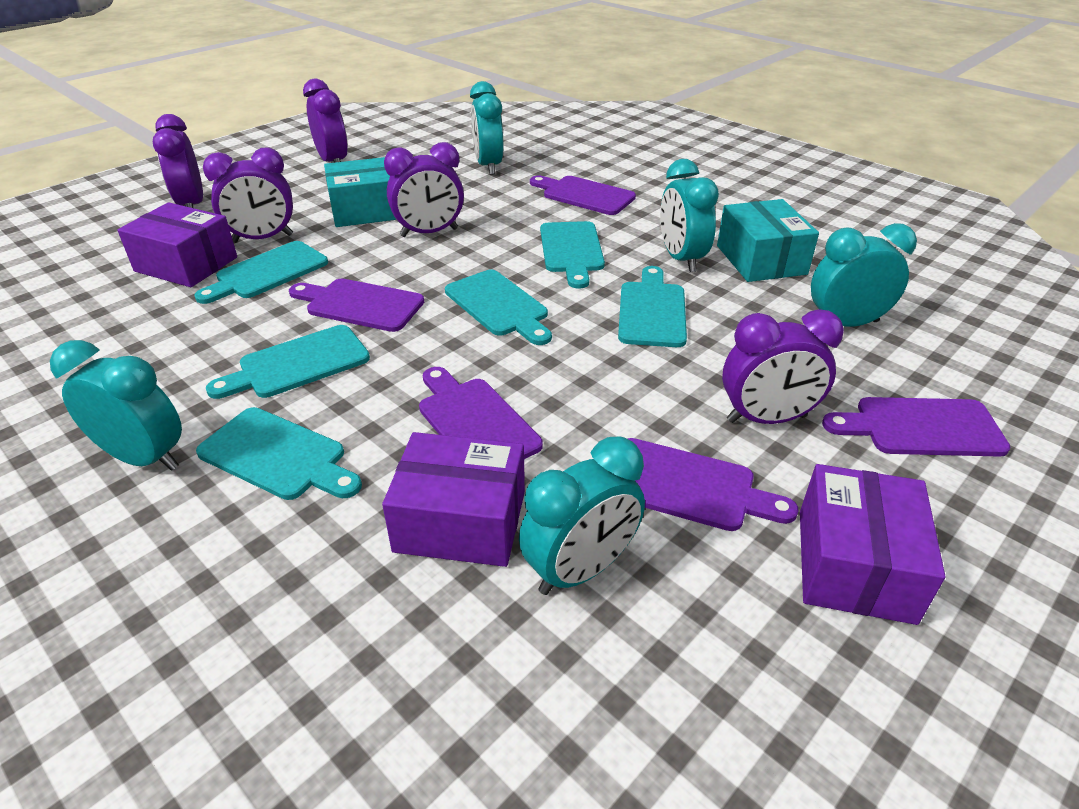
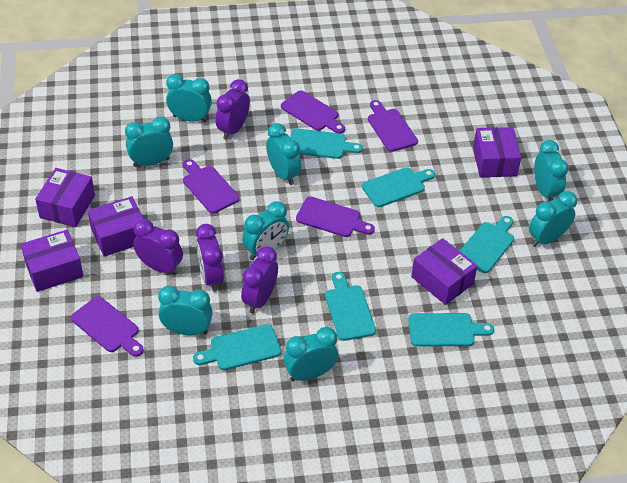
purple box: [117,202,237,287] [382,432,525,567] [800,464,945,625] = 3 -> [21,230,84,292] [35,168,95,227] [88,196,144,257] [411,238,478,305] [473,127,521,177] = 5
purple clock: [153,114,203,208] [203,148,293,243] [303,79,348,163] [384,142,464,237] [722,309,844,424] = 5 -> [133,219,183,275] [196,224,224,292] [216,79,250,140] [241,246,278,313] = 4
turquoise box: [324,157,397,227] [717,199,819,282] = 2 -> none = 0
turquoise clock: [50,340,182,471] [470,81,503,175] [519,437,645,595] [660,159,719,272] [811,223,917,327] = 5 -> [125,117,173,167] [158,286,213,336] [166,74,212,122] [242,201,289,260] [266,123,301,185] [284,327,338,381] [529,191,577,247] [534,140,569,202] = 8

